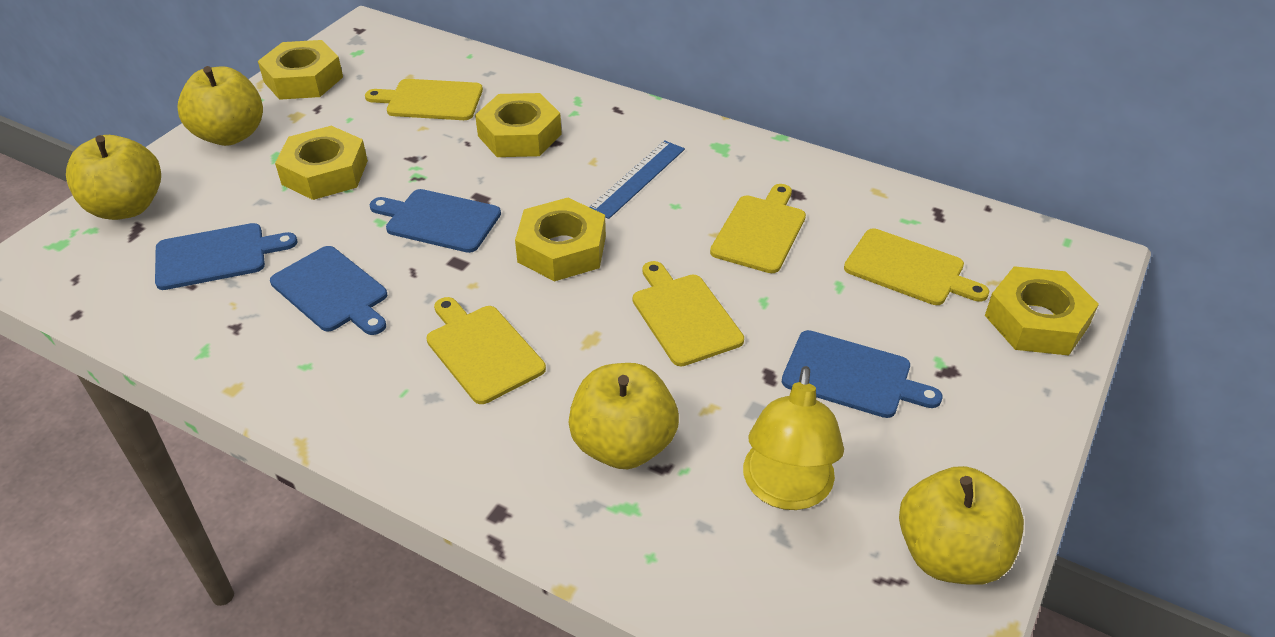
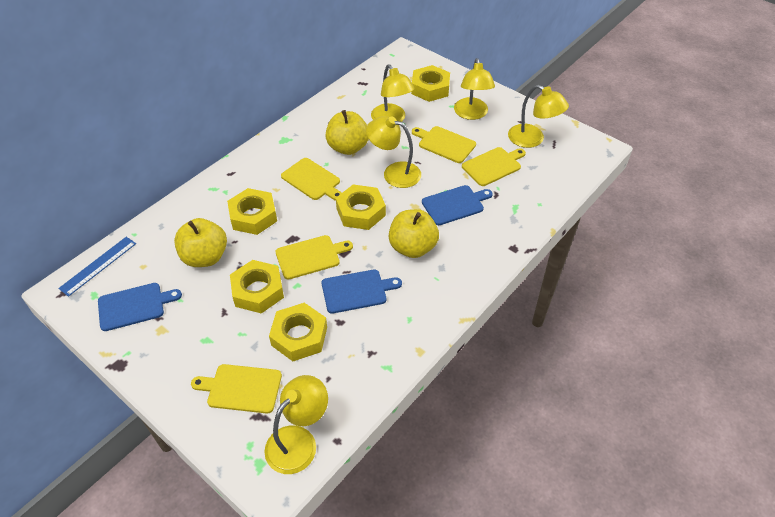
blue cutting board: [155,223,298,290] [270,246,387,335] [370,189,501,253] [782,330,942,418] = 4 -> [98,283,182,331] [322,270,402,314] [422,185,493,225] = 3
yellow apple: [66,135,161,220] [177,66,263,146] [568,363,679,469] [899,466,1024,585] = 4 -> [174,218,227,267] [326,110,369,155] [389,209,439,258] = 3
yellow lamp: [743,366,844,510] = 1 -> [264,375,328,474] [366,116,421,188] [371,64,415,122] [454,58,495,120] [508,85,569,148] = 5

